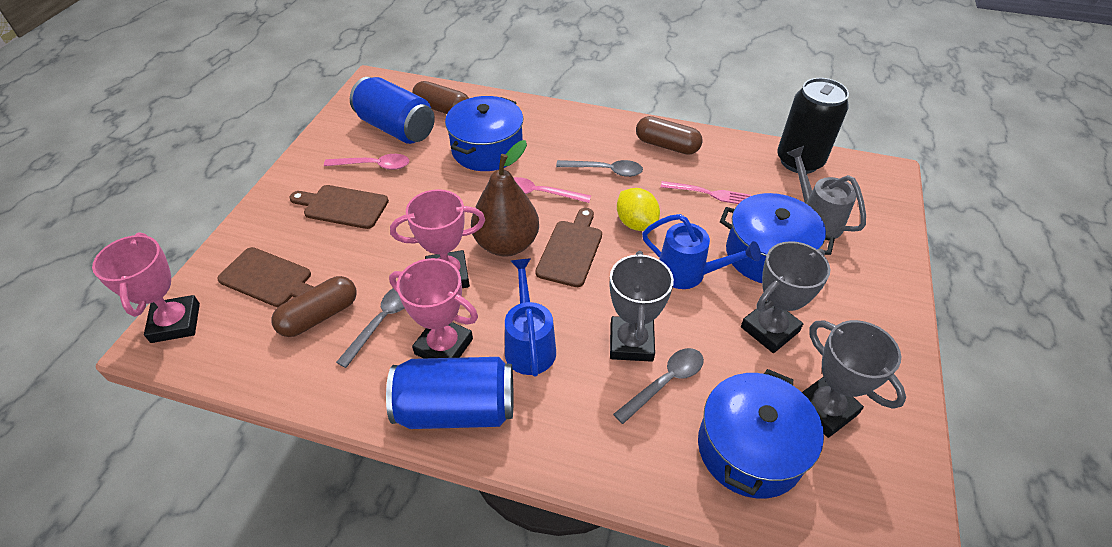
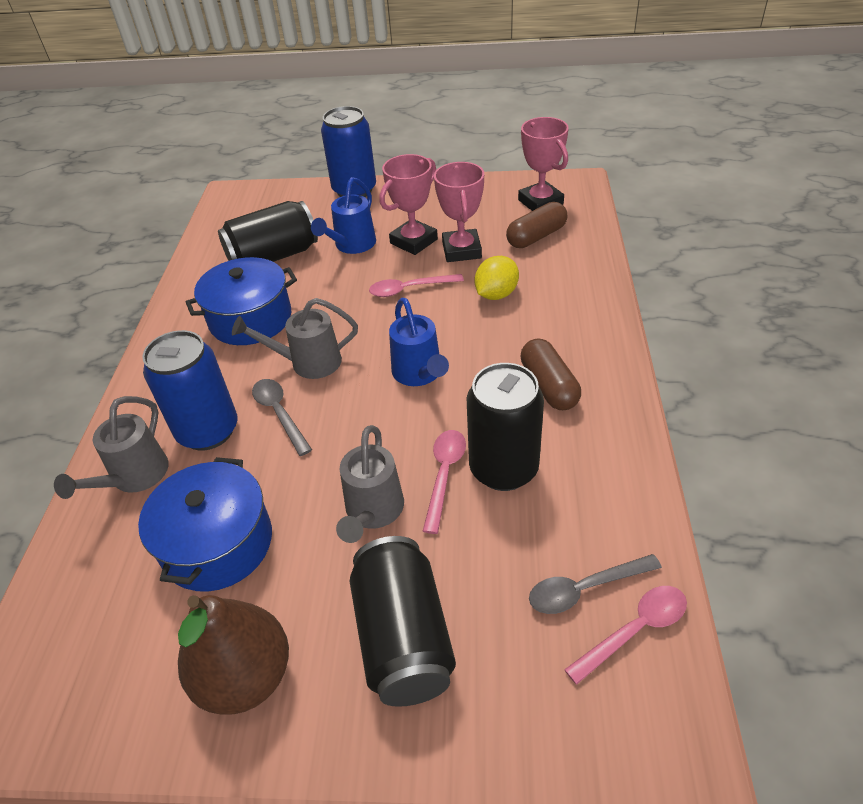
black can: [777,78,849,174] = 1 -> [218,201,318,262] [350,536,456,707] [467,363,544,491] = 3
blue pot: [445,96,523,171] [698,369,824,498] [720,193,835,283] = 3 -> [138,457,272,592] [186,257,297,345] = 2
brown capsule: [271,276,357,337] [412,81,469,114] [636,116,703,155] = 3 -> [506,202,567,248] [521,338,581,410] = 2
brown cutting board: [217,247,314,307] [290,185,389,229] [535,208,602,287] = 3 -> none = 0
grey spoon: [336,289,404,368] [556,160,643,177] [613,348,704,424] = 3 -> [252,379,312,456] [529,554,662,614] = 2
grey trophy: [610,251,674,362] [741,241,830,353] [802,320,906,438] = 3 -> none = 0
grey watering can: [787,146,866,239] = 1 -> [54,396,168,499] [232,298,358,379] [336,425,404,543] = 3
pink fork: [661,181,751,204] = 1 -> none = 0
pink spoon: [324,154,409,170] [514,177,591,203] = 2 -> [369,274,464,297] [423,430,466,534] [564,586,687,685] = 3

